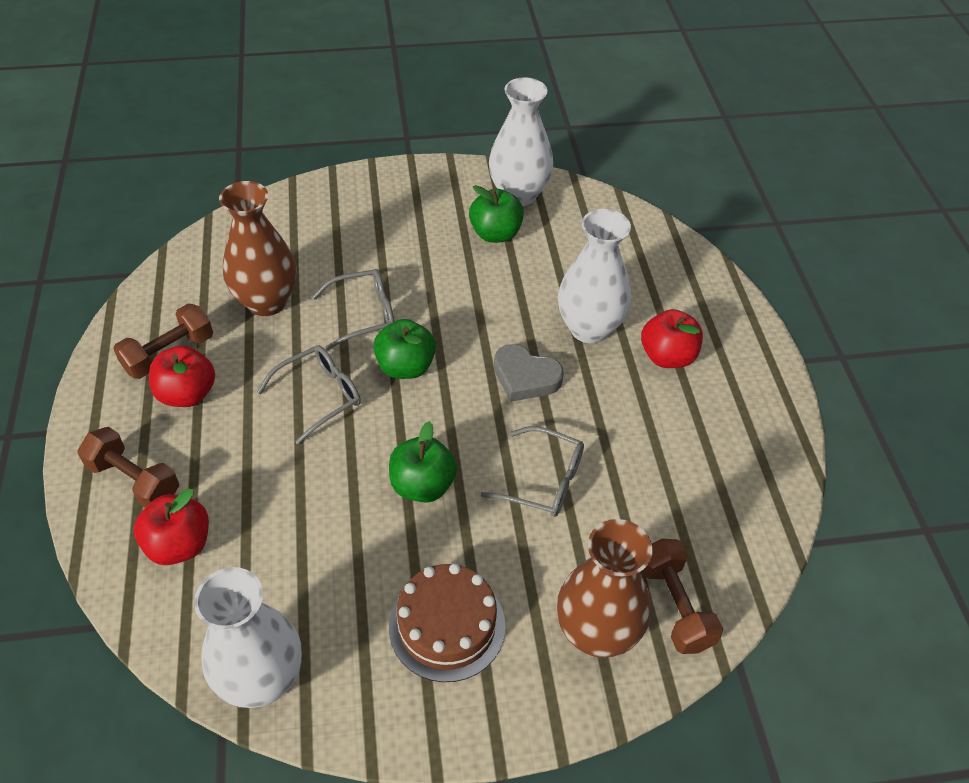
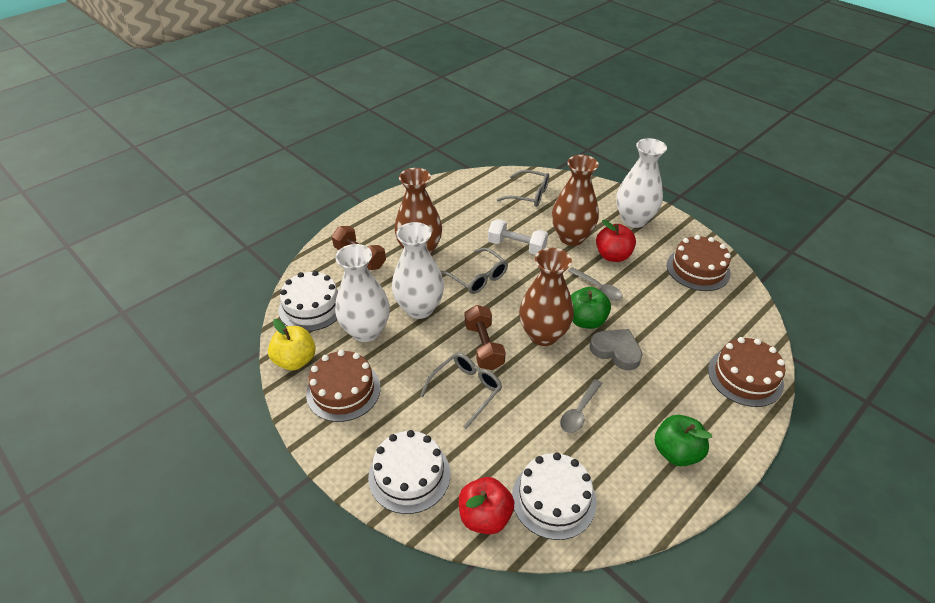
brown cake: [389,564,505,682] = 1 -> [306,350,381,422] [667,235,731,291] [708,337,786,407] = 3
brown dumbbell: [78,427,179,508] [113,304,213,379] [642,538,723,654] = 3 -> [332,226,386,270] [465,305,506,370] = 2
brown vase: [219,181,297,316] [557,519,653,658] = 2 -> [394,168,442,255] [519,248,574,346] [552,155,599,246] = 3
green apple: [373,319,436,379] [389,421,457,503] [469,185,524,243] = 3 -> [571,287,611,329] [655,415,712,466] = 2
grey spoon: none = 0 -> [560,379,602,433] [568,267,623,301] = 2
red apple: [134,488,209,565] [149,345,215,407] [641,309,703,368] = 3 -> [459,477,514,534] [596,220,636,262] = 2
white cake: none = 0 -> [279,271,338,331] [368,430,450,514] [512,453,597,540] = 3
white dumbbell: none = 0 -> [488,219,548,255] = 1
yellow apple: none = 0 -> [268,319,316,370] = 1

